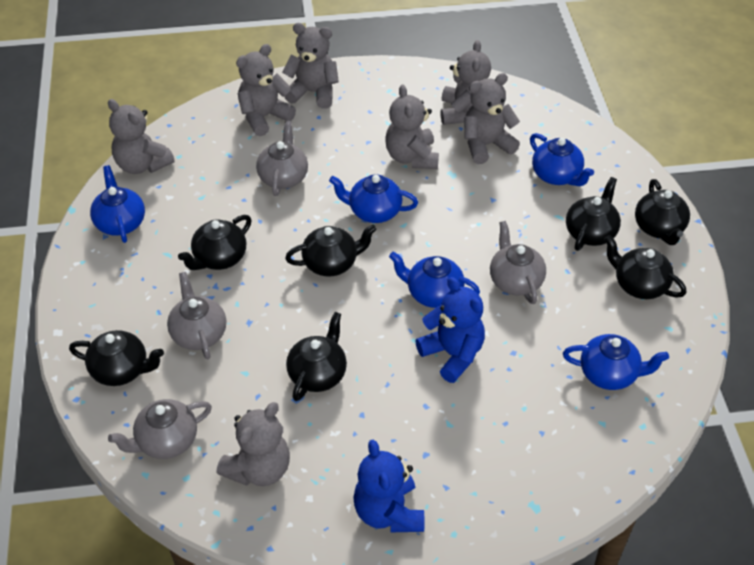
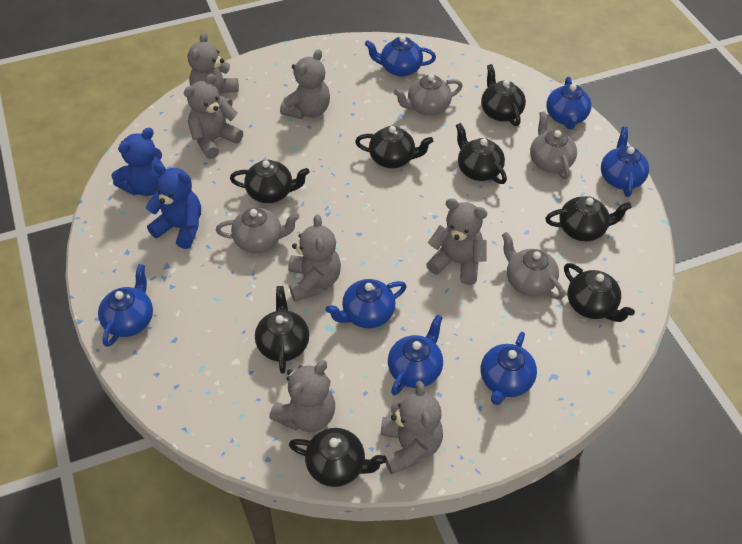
black teapot: [69,330,164,386] [178,215,252,270] [285,224,377,277] [286,312,347,401] [566,177,621,251] [604,235,687,299] [635,179,690,245] = 7 -> [230,160,310,203] [255,286,309,374] [289,428,387,487] [355,126,433,168] [456,123,507,184] [481,64,526,126] [545,196,632,241] [564,263,635,322] = 8
blue teapot: [90,165,145,243] [329,174,418,223] [389,252,480,308] [530,133,594,186] [563,334,669,390] = 5 -> [98,264,153,347] [326,279,407,328] [365,36,436,77] [388,315,443,395] [481,332,537,405] [546,77,592,130] [601,127,649,197] = 7

